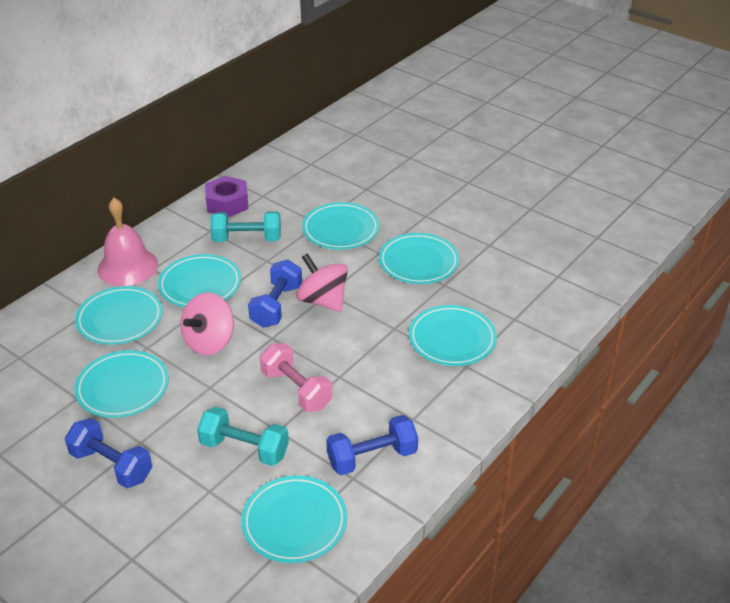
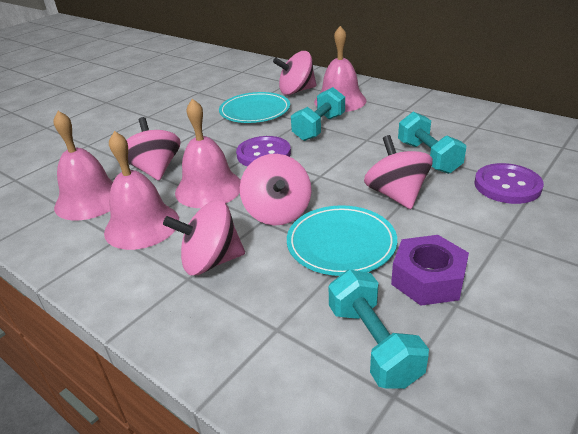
blue dumbbell: [65,418,152,488] [248,259,302,328] [326,415,418,475] = 3 -> none = 0
pink bell: [97,198,158,286] = 1 -> [53,111,113,220] [104,131,179,250] [175,98,241,208] [314,26,367,112] = 4
pink dumbbell: [260,343,333,412] = 1 -> none = 0
pink spinning top: [180,292,234,355] [296,253,348,312] = 2 -> [127,117,181,181] [163,200,245,275] [240,154,311,226] [273,51,317,95] [364,135,433,209] = 5
purple button: none = 0 -> [236,136,291,167] [474,163,544,204] = 2
turquoise dumbbell: [197,407,289,466] [210,211,281,242] = 2 -> [291,87,345,141] [329,269,429,389] [398,112,466,174] = 3
turquoise plate: [74,350,169,418] [75,286,163,345] [158,254,241,307] [241,475,347,563] [302,202,380,250] [379,233,459,284] [409,305,497,366] = 7 -> [219,92,290,123] [287,205,397,276] = 2

